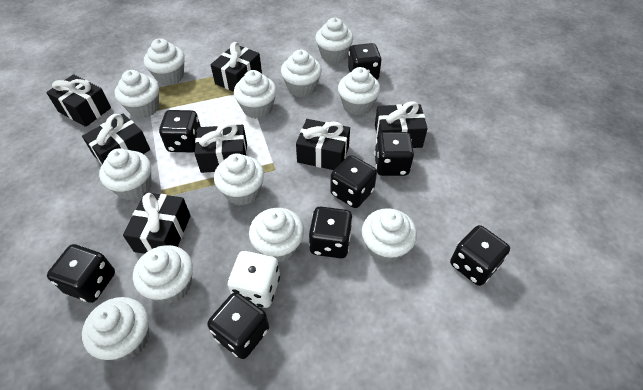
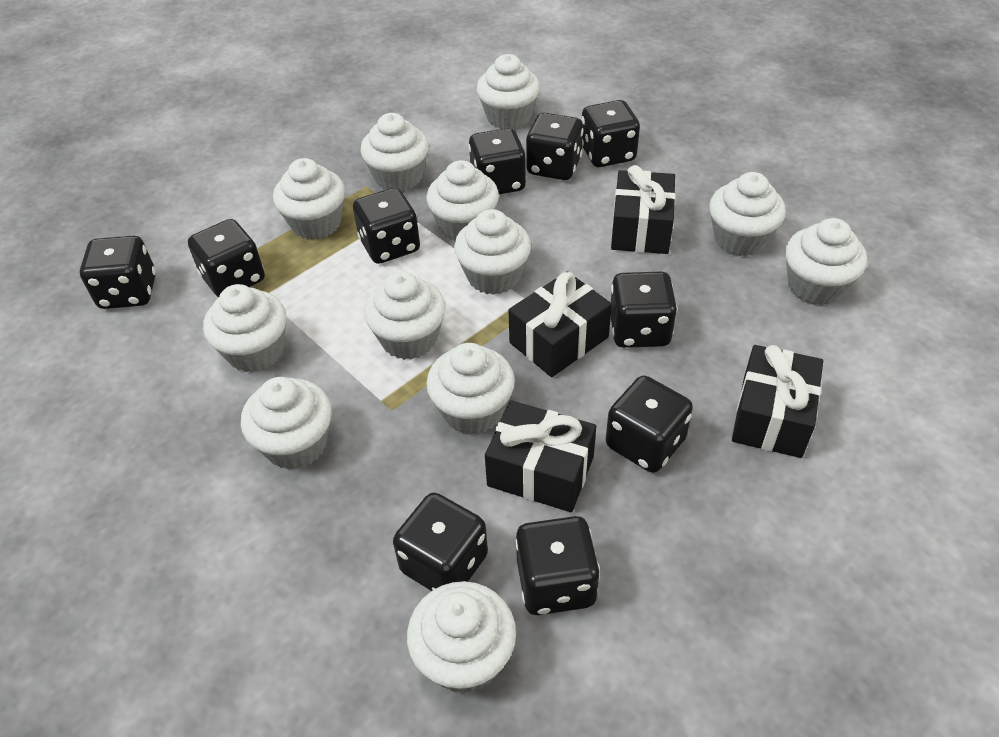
black dice: [47,244,115,303] [159,110,201,153] [207,292,269,359] [309,206,353,259] [330,155,377,208] [348,43,382,80] [374,132,414,176] [450,225,510,286] = 8 -> [80,236,156,309] [188,219,265,297] [353,188,420,264] [393,493,488,591] [468,128,526,194] [515,516,600,615] [526,113,583,180] [582,100,640,167] [606,375,693,473] [611,271,677,348] = 10
black gift: [46,74,111,127] [82,113,150,165] [123,192,191,254] [195,122,248,173] [211,42,262,92] [296,119,350,170] [375,101,428,148] = 7 -> [485,401,596,512] [508,271,612,377] [611,165,675,254] [732,345,823,458] = 4
white dice: [228,251,280,308] = 1 -> none = 0

